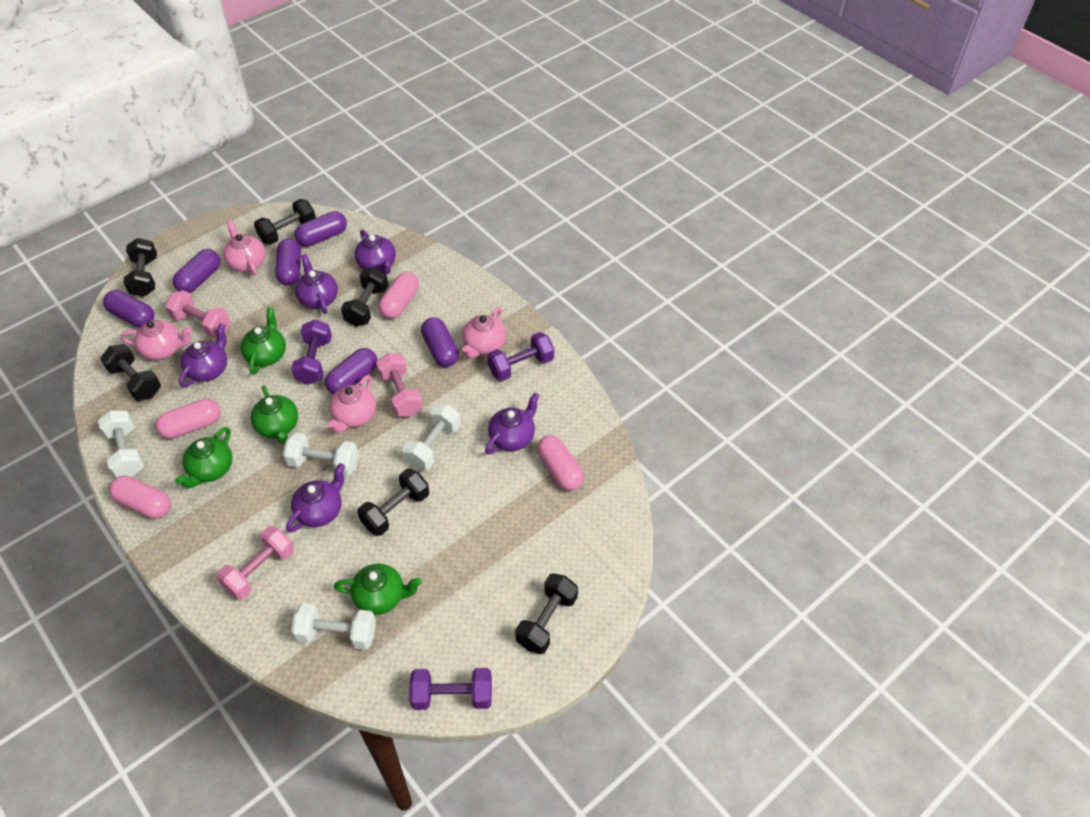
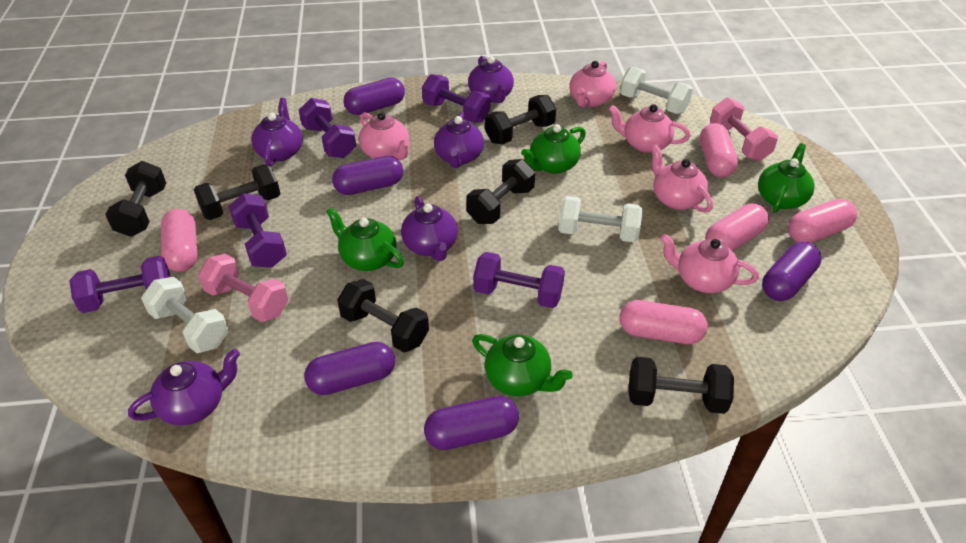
pink capsule: [109,476,171,519] [155,399,221,439] [379,272,419,319] [537,435,584,491] = 4 -> [161,209,198,272] [620,300,708,344] [700,123,738,177] [705,203,769,251] [788,199,857,243] = 5
pink dumbbell: [165,290,231,338] [216,526,294,600] [376,353,423,417] = 3 -> [198,254,288,322] [710,98,778,161] = 2
pink teapot: [121,320,192,360] [223,220,265,275] [327,375,376,433] [462,307,506,359] = 4 -> [359,112,410,160] [569,61,616,107] [608,104,690,153] [651,145,713,213] [660,234,759,293] = 5
purple capsule: [103,290,154,328] [173,249,220,293] [275,239,301,286] [294,211,347,247] [325,348,377,394] [421,317,459,367] = 6 -> [304,342,395,395] [332,156,403,195] [343,78,405,115] [424,396,519,450] [762,242,821,301] = 5
purple dumbbell: [291,319,332,385] [409,668,492,710] [487,332,554,381] = 3 -> [69,256,170,313] [228,193,287,268] [299,98,356,158] [422,74,490,123] [473,252,565,308] = 5
white dumbbell: [98,410,144,478] [283,433,359,476] [291,603,376,650] [402,404,461,470] = 4 -> [141,277,229,353] [558,196,643,242] [620,67,693,114] = 3

